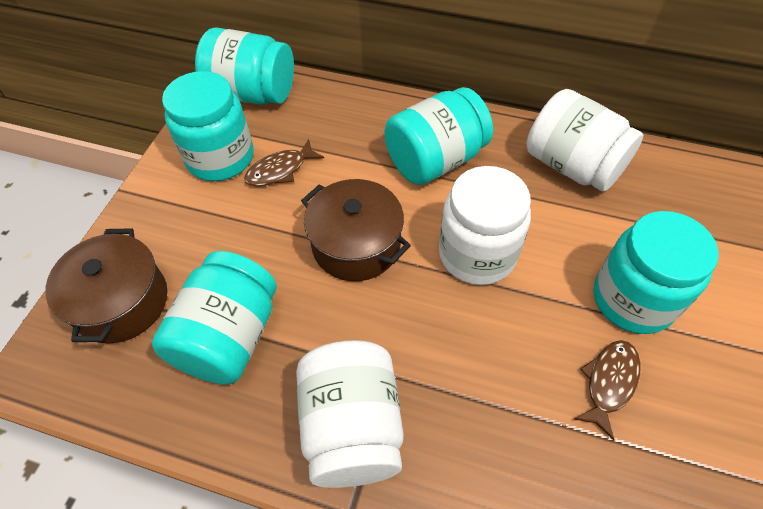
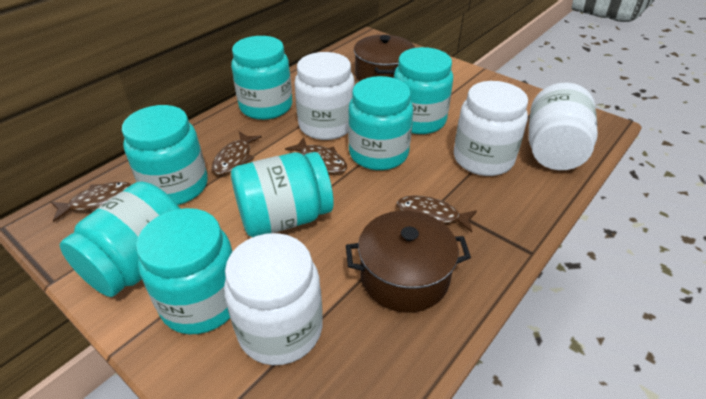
brown fish: [244,139,324,186] [574,340,641,440] = 2 -> [51,182,132,222] [212,131,262,175] [285,137,347,174] [397,195,477,233] = 4
turquoise jar: [152,251,277,385] [162,71,253,181] [195,27,294,105] [384,87,493,185] [594,211,719,334] = 5 -> [59,182,180,297] [122,105,208,205] [136,208,233,334] [231,36,292,120] [231,152,334,237] [348,76,413,170] [394,47,453,134] = 7
white jar: [296,340,404,488] [439,166,531,285] [526,89,643,192] = 3 -> [224,233,323,365] [295,52,355,140] [454,81,528,176] [529,83,598,170] = 4

